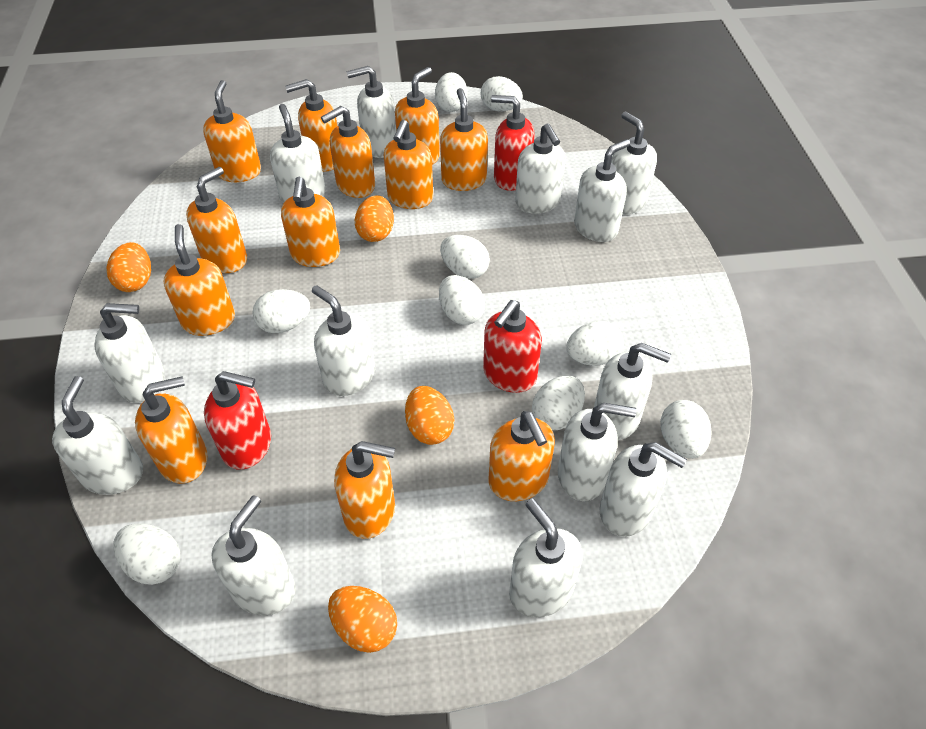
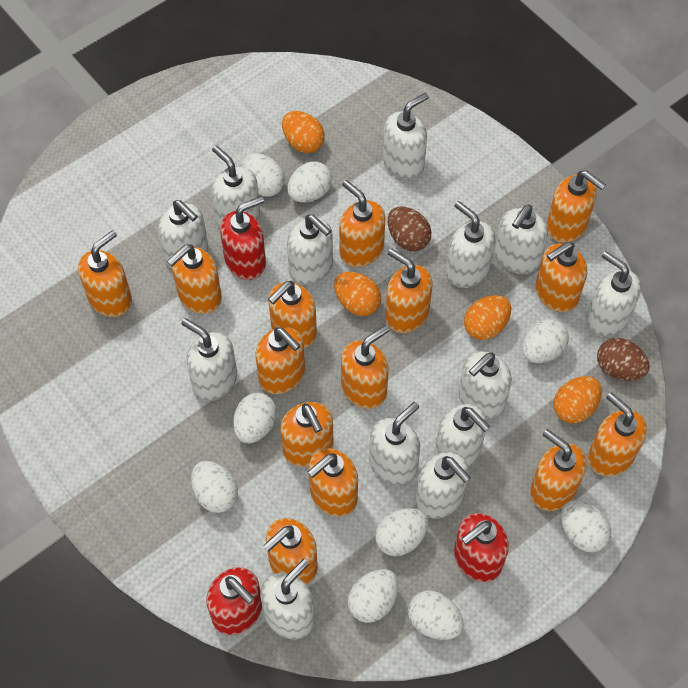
brown egg: none = 0 -> [388,207,432,251] [597,338,650,381] = 2
orange soap dispenser: [135,376,208,484] [163,224,235,336] [186,167,247,273] [203,80,261,182] [281,177,340,267] [285,79,337,172] [321,106,375,198] [334,441,395,539] [384,120,433,209] [395,67,440,165] [440,88,488,191] [489,411,555,501] = 12 -> [78,230,132,317] [167,244,222,314] [255,327,305,394] [263,518,318,585] [268,281,317,348] [280,402,333,467] [308,448,358,517] [339,180,385,267] [341,325,389,409] [385,248,432,333] [530,429,586,511] [535,242,587,313] [547,170,606,243] [588,392,647,476] = 14

